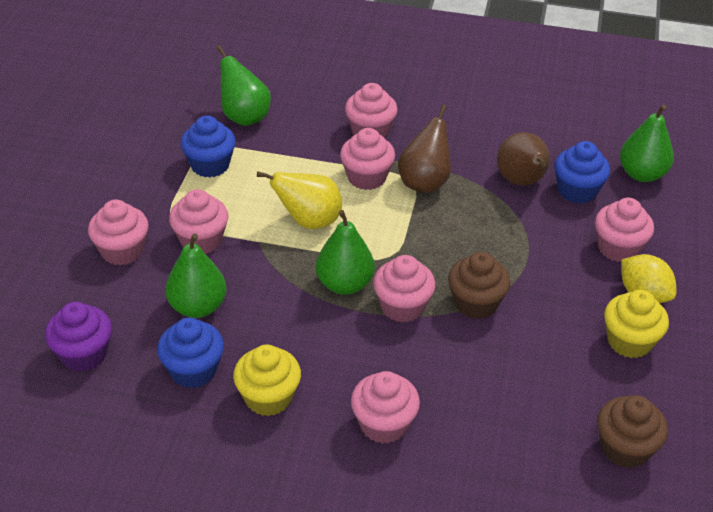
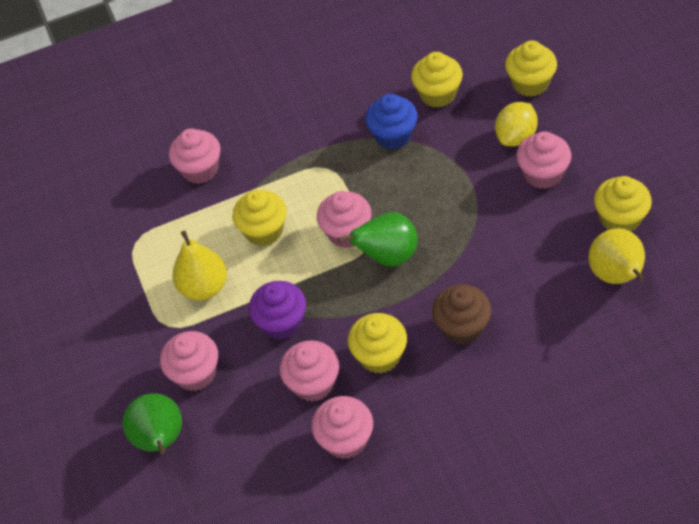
blue cupcake: [157,317,224,388] [181,116,236,178] [554,141,610,203] = 3 -> [365,94,418,150] = 1
brown cupcake: [448,252,510,319] [597,395,668,468] = 2 -> [432,284,491,345] = 1
brown pear: [398,105,451,193] [497,132,550,186] = 2 -> none = 0
green pear: [165,234,227,318] [216,45,271,126] [316,210,375,295] [620,105,674,182] = 4 -> [122,393,182,454] [338,212,418,266] = 2
pink cupcake: [88,200,149,265] [169,189,229,254] [340,128,395,190] [345,83,398,138] [351,371,420,443] [373,255,436,322] [595,198,654,262] = 7 -> [160,331,218,391] [169,128,221,184] [280,340,339,402] [311,396,373,459] [317,191,372,248] [516,131,572,189] = 6
yellow cupcake: [233,345,301,416] [604,290,669,358] = 2 -> [232,190,287,246] [348,313,407,374] [411,52,463,108] [505,41,557,97] [594,176,652,232] = 5
yellow pear: [257,171,342,229] = 1 -> [172,231,227,300] [588,228,645,284] = 2

